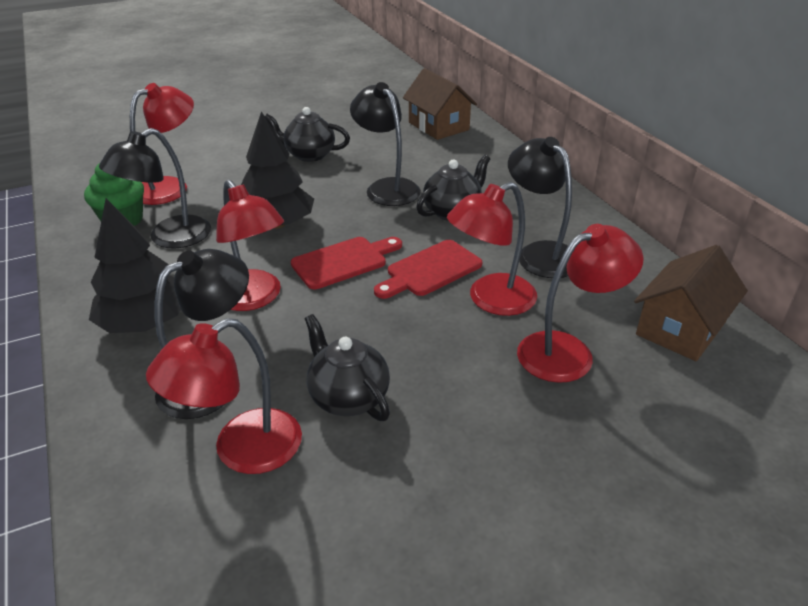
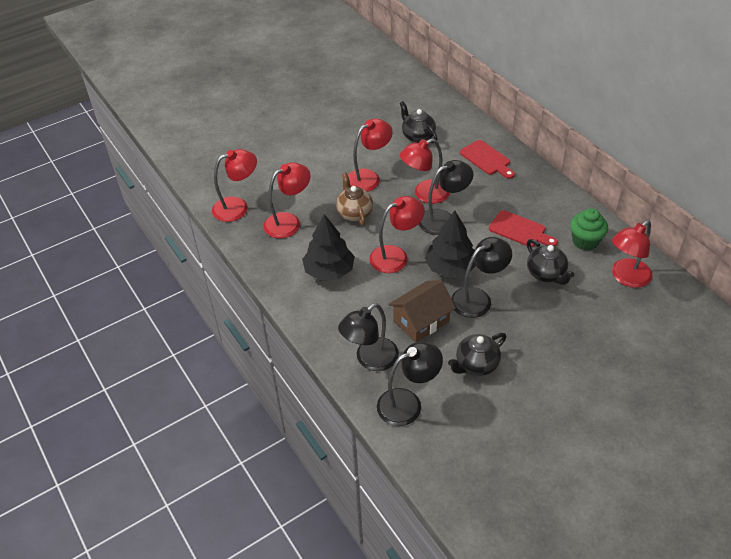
brown house: [403,68,477,140] [634,245,748,361] = 2 -> [388,280,456,343] = 1
brown teapot: none = 0 -> [336,173,373,226] = 1
red lamp: [130,83,194,205] [146,318,302,474] [216,180,284,311] [447,182,537,316] [517,224,644,383] = 5 -> [212,149,257,222] [263,162,310,238] [348,118,393,192] [369,196,425,273] [400,139,450,204] [612,220,652,288] = 6

